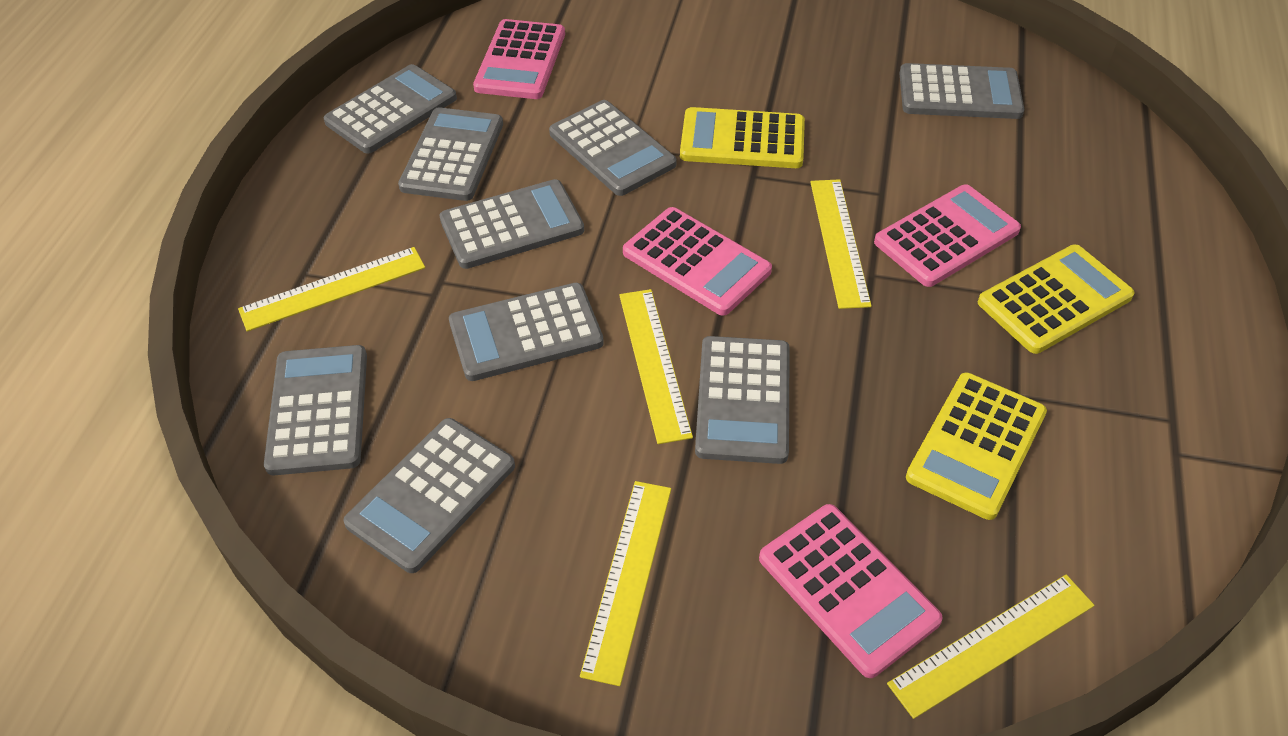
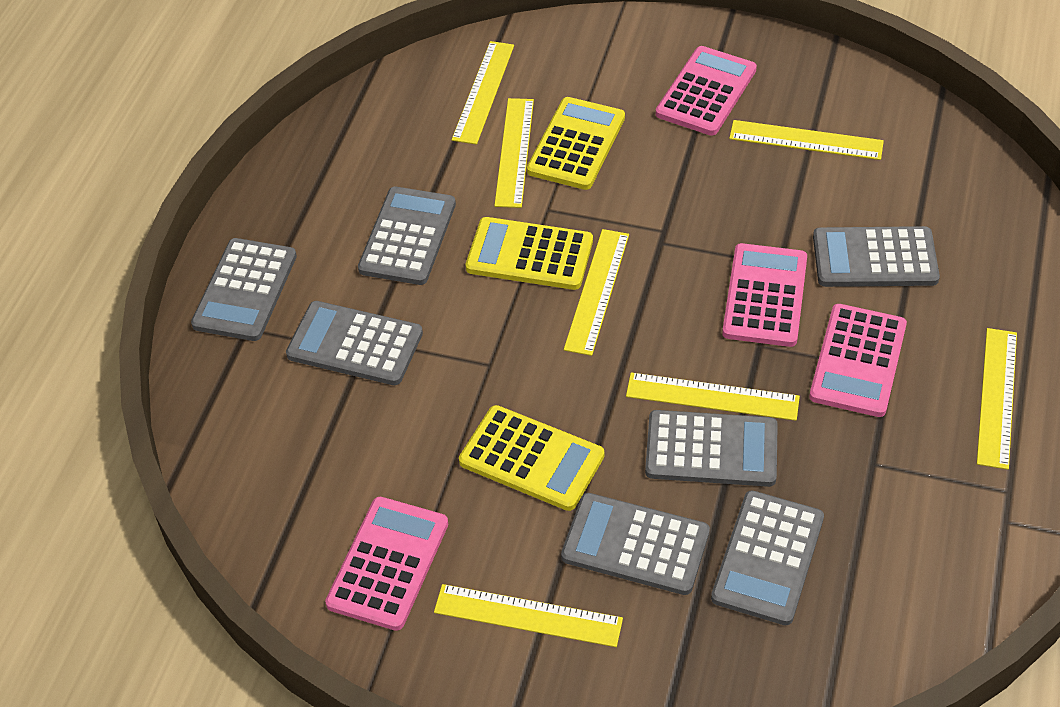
grey calculator: [264,345,367,475] [324,64,457,154] [343,418,515,573] [398,107,503,201] [439,179,584,269] [449,283,604,381] [549,100,676,196] [695,336,790,464] [899,63,1024,119] = 9 -> [191,238,297,341] [286,301,423,385] [358,187,456,285] [561,493,710,595] [645,410,778,487] [711,490,824,625] [813,226,940,287] = 7
yellow ruler: [238,247,425,332] [580,481,671,686] [619,289,693,444] [810,179,872,309] [887,575,1094,719] = 5 -> [434,584,623,647] [452,41,514,145] [494,98,534,208] [564,229,629,356] [626,372,800,421] [729,120,884,160] [977,328,1017,470] = 7

